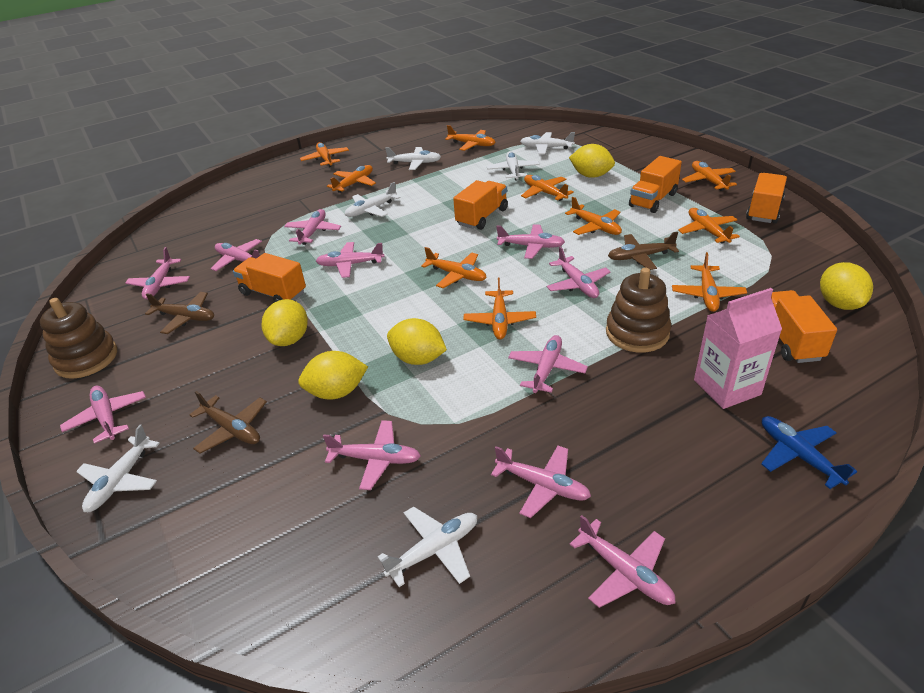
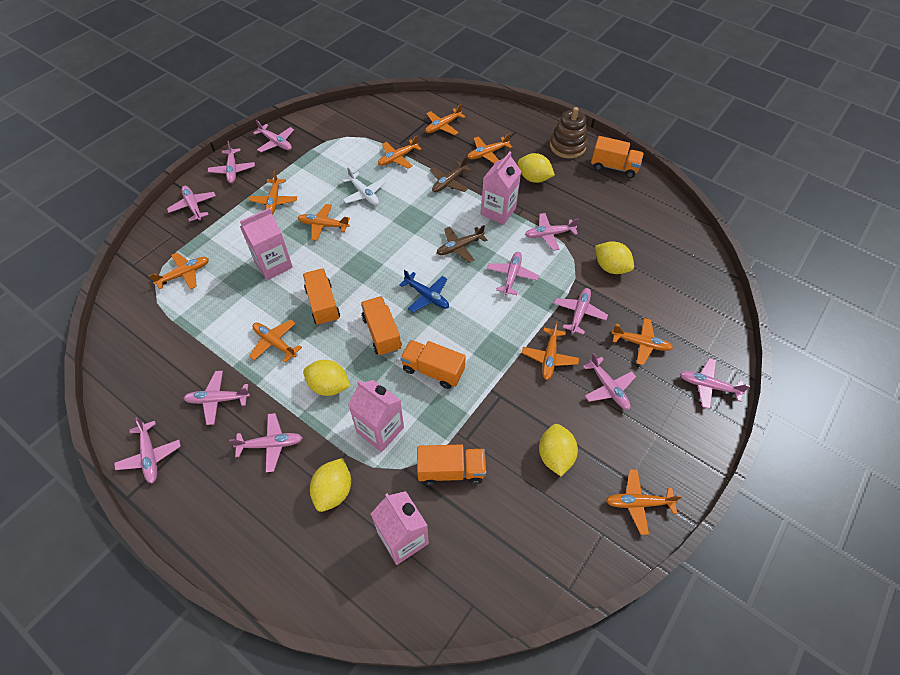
brown plane: [145,292,214,334] [189,391,267,454] [608,232,679,270] = 3 -> [430,157,472,192] [437,225,487,263] = 2
brown stacking toy: [40,298,117,379] [606,268,671,353] = 2 -> [550,107,587,159] = 1
pink carton: [694,288,782,409] = 1 -> [240,208,293,280] [348,380,404,452] [371,491,429,565] [481,151,522,225] = 4
white plane: [76,424,160,512] [344,182,401,217] [378,507,477,587] [385,147,441,170] [487,151,540,181] [520,132,575,154] = 6 -> [342,167,385,205] = 1

